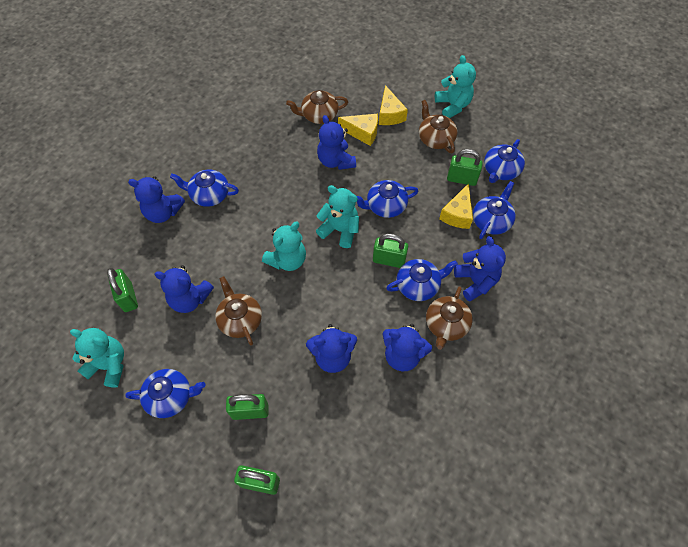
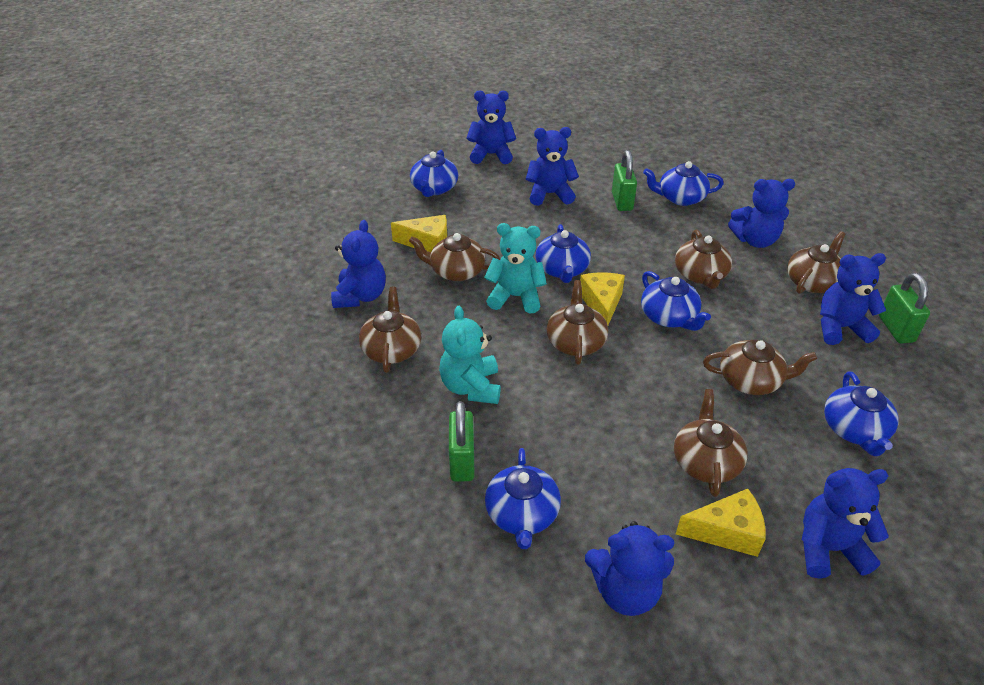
blue teddy bear: [128,176,185,223] [154,265,214,313] [306,324,357,373] [317,115,356,170] [383,324,432,372] [454,236,506,301] = 6 -> [331,220,386,308] [466,90,516,164] [526,127,579,206] [585,521,674,616] [728,179,795,248] [802,468,889,579] [820,253,886,345] = 7
brown teapot: [215,276,262,346] [286,90,348,124] [419,100,457,153] [426,287,473,350] = 4 -> [359,287,421,373] [409,233,500,281] [546,280,608,365] [674,389,748,497] [675,229,732,289] [703,339,817,395] [787,231,846,294] = 7
green padlock: [107,268,138,312] [226,394,268,420] [234,465,280,495] [373,233,408,268] [447,149,483,186] = 5 -> [449,401,475,482] [612,150,637,211] [879,273,930,344] = 3
turquoise teddy bear: [70,328,124,388] [262,222,306,271] [316,185,359,248] [435,55,476,118] = 4 -> [439,306,501,404] [484,223,547,314] = 2

